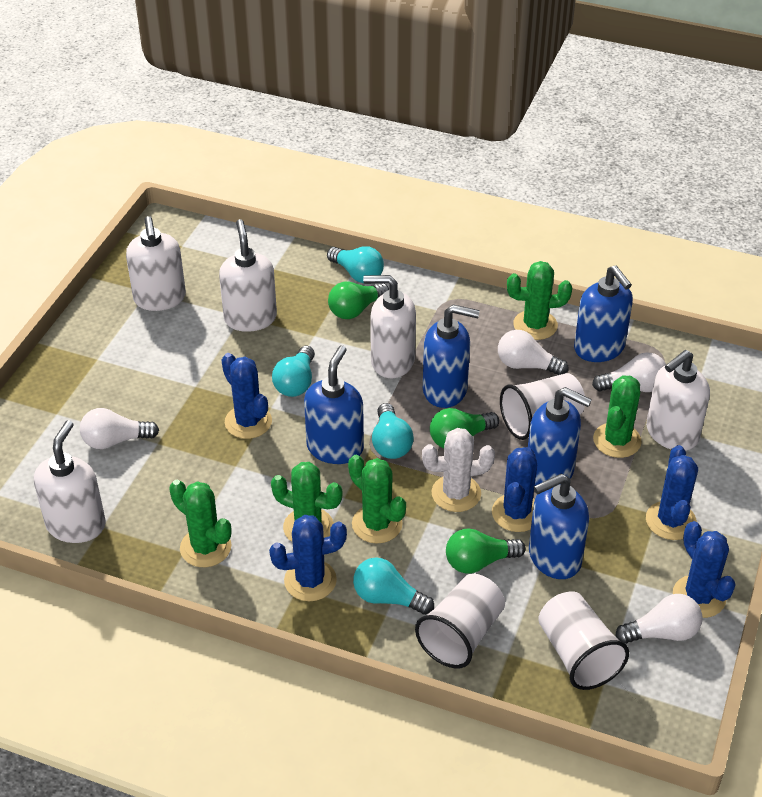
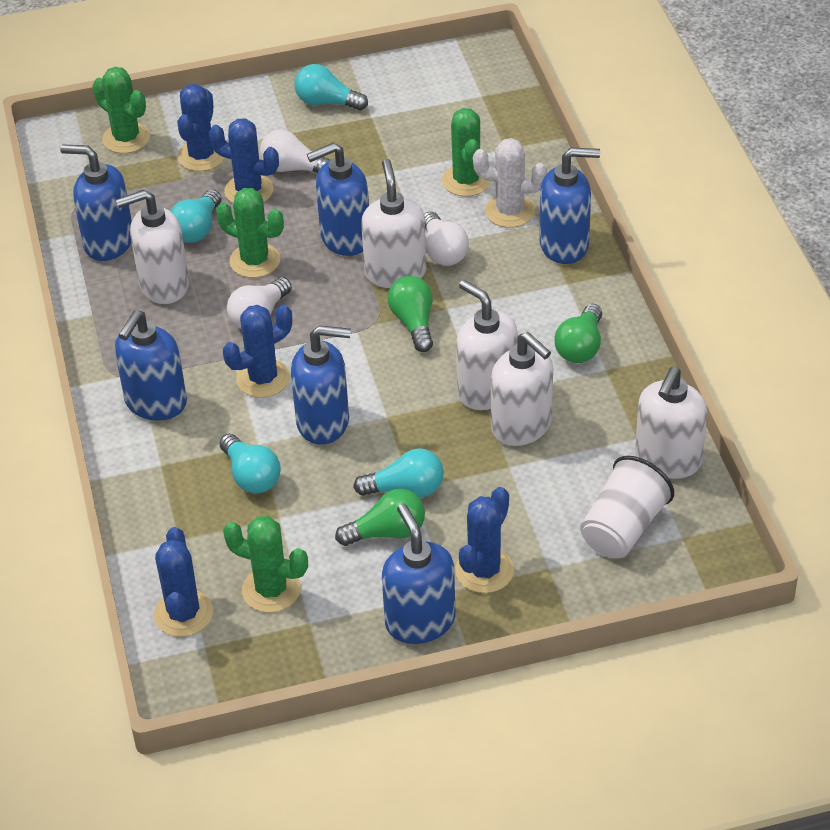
blue soap dispenser: [304,345,364,464] [423,304,480,408] [528,387,592,486] [529,474,589,579] [574,266,633,362] = 5 -> [60,144,132,261] [115,310,187,420] [291,325,351,445] [307,142,369,256] [382,504,456,644] [539,148,600,264] = 6
green cactus: [169,480,232,567] [271,462,342,542] [348,455,406,544] [507,261,572,340] [593,375,642,458] = 5 -> [92,67,150,153] [216,188,284,278] [223,516,308,613] [442,108,491,197] = 4
white cup: [415,574,505,669] [500,373,585,440] [538,591,629,690] = 3 -> [580,456,674,558] = 1
white light bulb: [80,408,159,449] [498,330,568,375] [592,352,666,392] [615,594,702,644] = 4 -> [227,277,292,329] [260,130,331,173] [424,211,469,266] = 3

